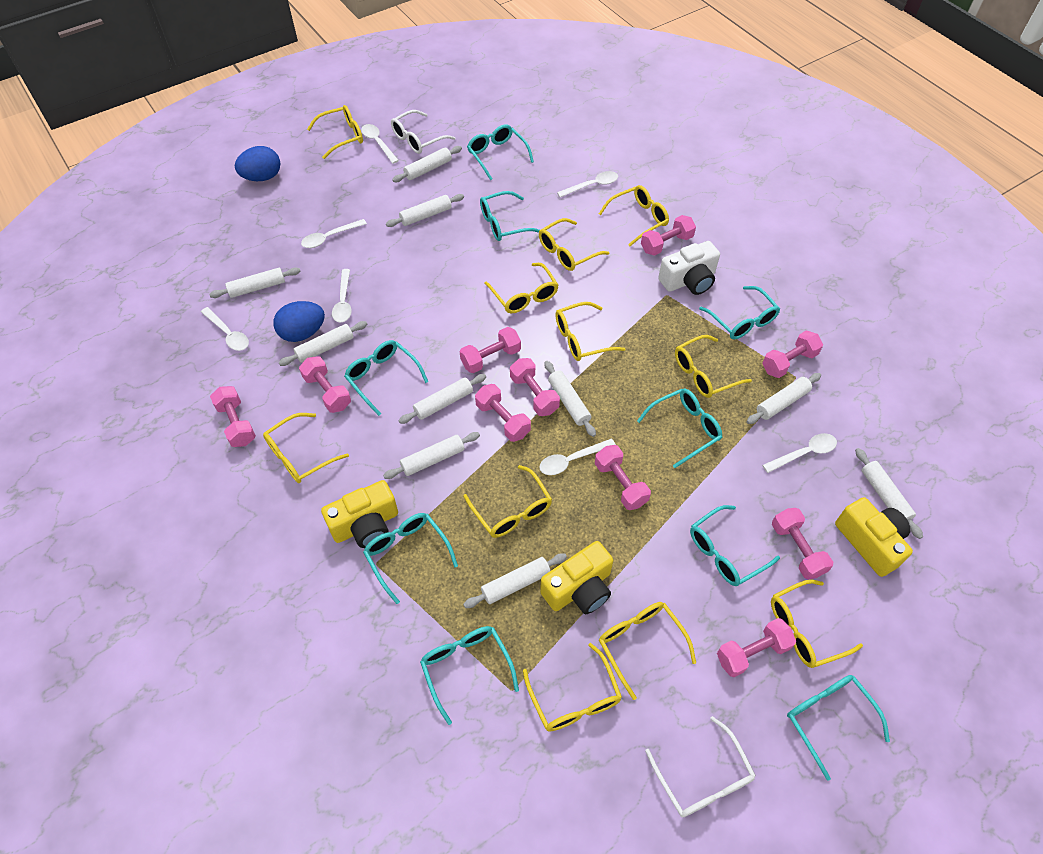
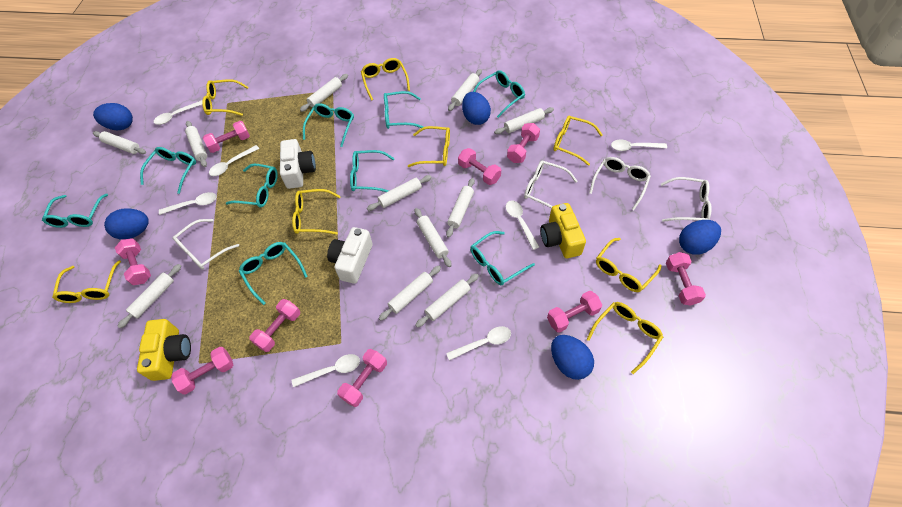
blue egg: [235,146,280,181] [273,301,325,342] = 2 -> [93,103,133,131] [104,208,149,239] [462,92,491,125] [551,335,594,380] [679,220,721,255] = 5
pink dumbbell: [210,386,256,447] [299,356,351,413] [460,327,521,373] [475,384,531,442] [510,358,560,416] [595,445,651,510] [641,215,696,256] [717,618,796,677] [762,330,823,378] [772,508,833,580] = 10 -> [115,238,151,285] [171,347,233,394] [203,121,250,153] [249,299,300,352] [337,349,387,407] [458,148,501,185] [507,123,540,163] [547,291,602,333] [666,252,706,306] = 9
white camera: [658,241,720,295] = 1 -> [280,139,316,189] [327,227,373,284] = 2
white glasses: [391,110,455,154] [645,716,756,817] = 2 -> [172,219,239,270] [524,160,578,208] [589,157,651,210] [661,177,712,222] = 4
white rolling pin: [209,267,301,298] [279,321,367,366] [383,432,480,479] [386,194,464,227] [392,146,462,182] [398,374,486,424] [463,553,567,608] [544,361,596,437] [747,373,821,424] [855,448,923,539] = 10 -> [93,131,146,154] [117,264,181,328] [185,121,207,167] [300,74,348,112] [367,175,432,211] [379,266,441,321] [415,208,452,267] [415,274,479,328] [446,178,475,238] [448,69,482,111] [494,107,554,134] = 11
yellow camera: [321,480,398,548] [540,541,613,614] [835,497,913,577] = 3 -> [137,319,191,381] [540,203,586,258] = 2
yellow glasses: [263,413,349,483] [307,105,363,159] [463,465,552,538] [484,263,558,313] [523,643,622,731] [539,218,610,271] [555,302,626,361] [599,185,669,246] [599,602,696,700] [675,335,752,398] [771,580,863,668] = 11 -> [52,260,121,303] [202,79,248,116] [292,189,341,235] [361,58,410,100] [408,126,450,167] [553,116,603,166] [587,302,663,374] [596,238,661,292] = 8

